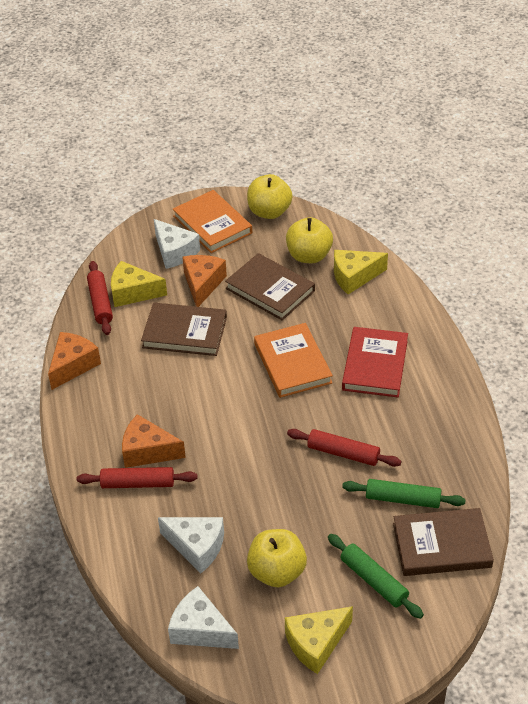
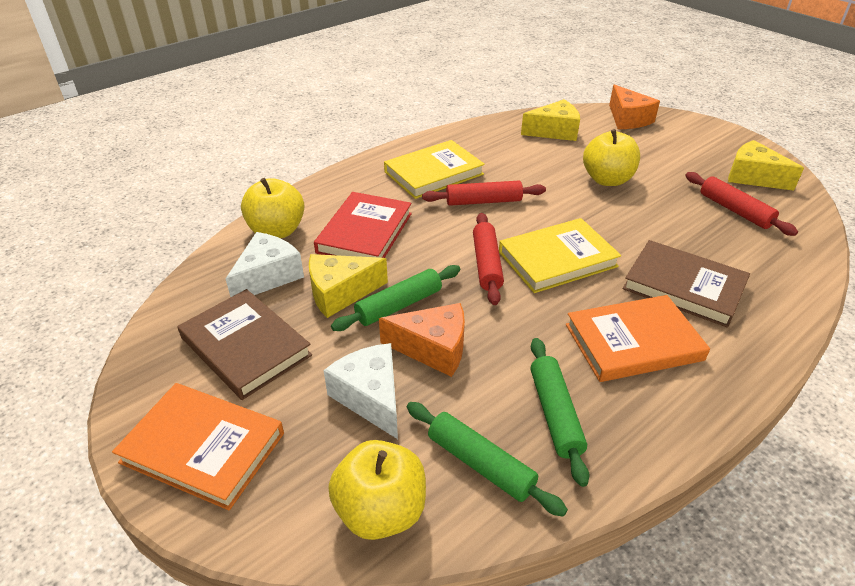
brown book: [141,303,227,356] [225,253,315,320] [393,508,494,576] = 3 -> [177,289,312,400] [623,240,750,328] = 2
green rolling pin: [328,534,424,619] [342,479,466,508] = 2 -> [331,265,460,331] [407,402,568,517] [531,338,589,487] = 3
orange cheese: [48,332,101,390] [122,414,186,468] [182,255,227,307] = 3 -> [379,303,465,377] [609,84,660,129] = 2
white cheese: [154,219,200,269] [158,517,224,573] [168,586,239,649] = 3 -> [226,232,304,297] [324,343,398,439] = 2
yellow book: none = 0 -> [384,140,485,199] [499,218,621,293] = 2

